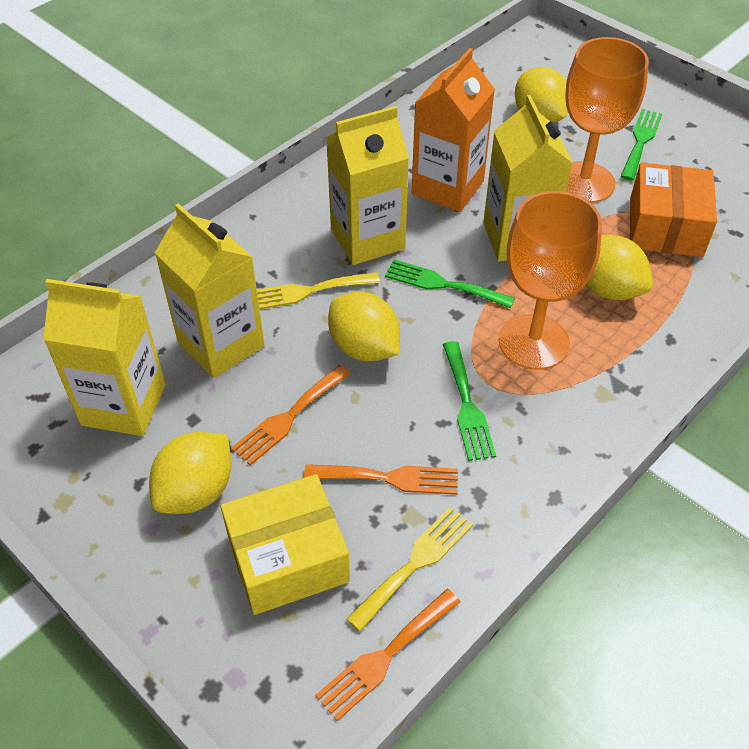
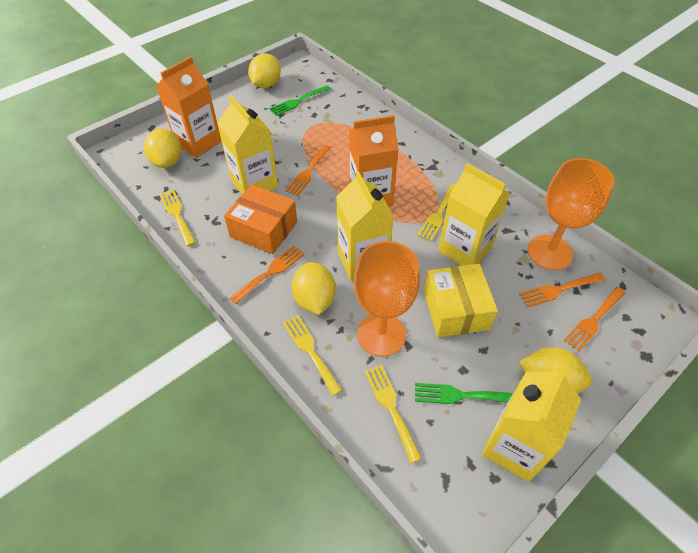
green fork: [385,259,515,308] [443,341,496,461] [621,109,662,181] = 3 -> [269,85,331,116] [415,383,513,404] = 2
orange carton: [412,48,495,212] = 1 -> [156,56,222,158] [349,115,399,207] = 2
orange fork: [231,365,351,465] [304,464,458,495] [315,589,460,721] = 3 -> [230,245,305,304] [285,145,332,196] [519,273,605,307] [564,287,626,352] = 4
yellow fork: [257,272,380,309] [346,507,473,632] = 2 -> [159,189,196,246] [282,315,342,396] [364,364,422,463] [417,184,455,242] = 4

